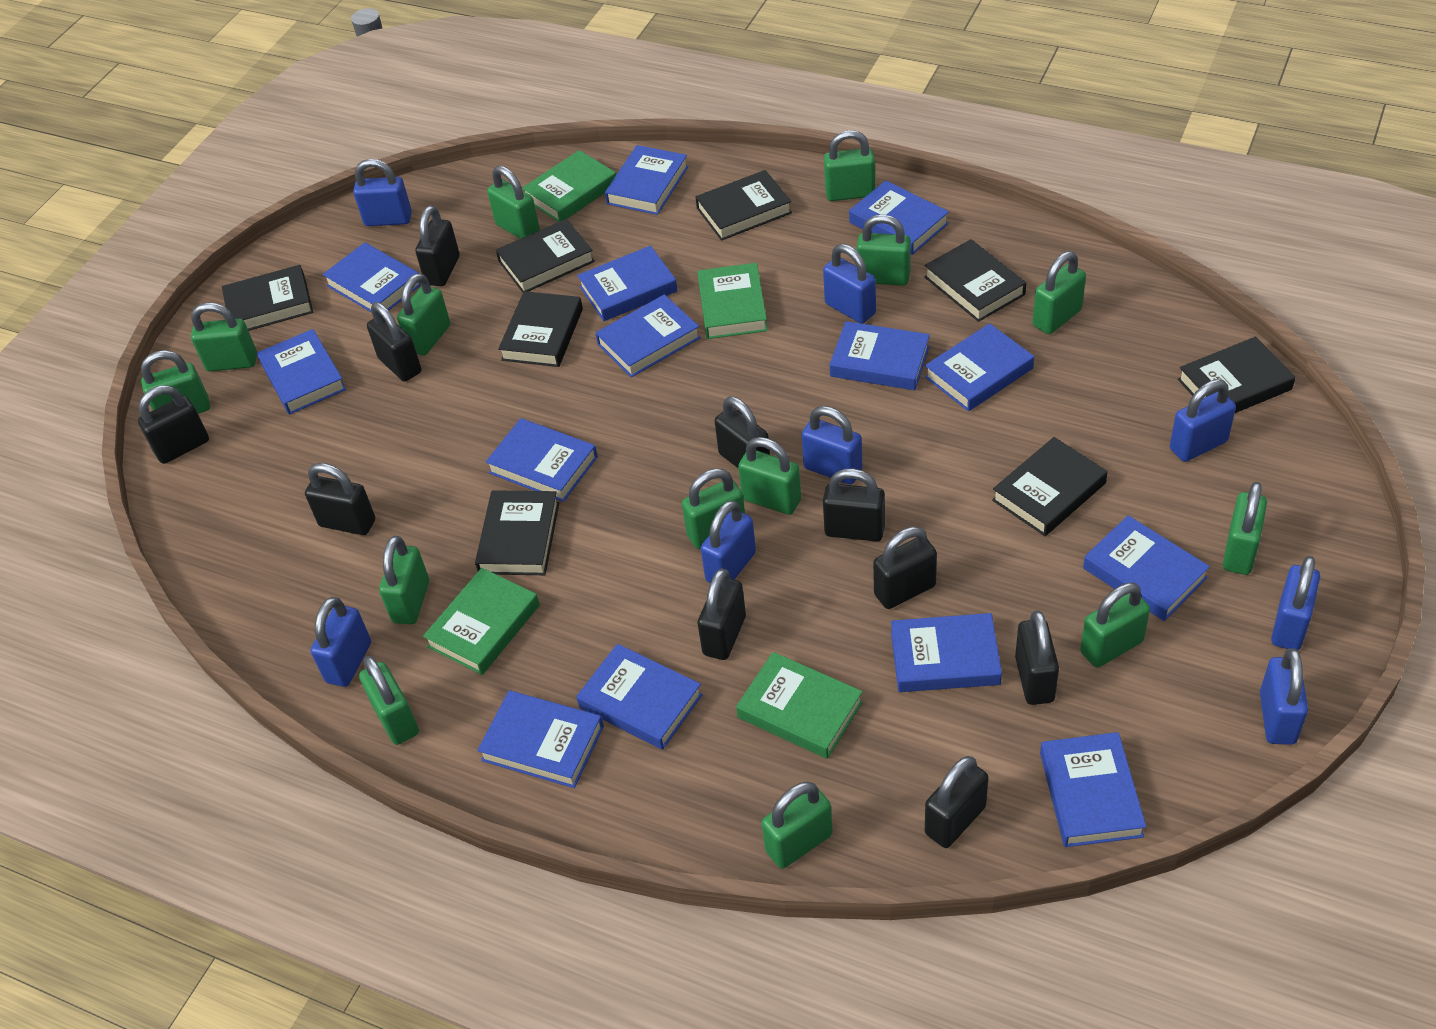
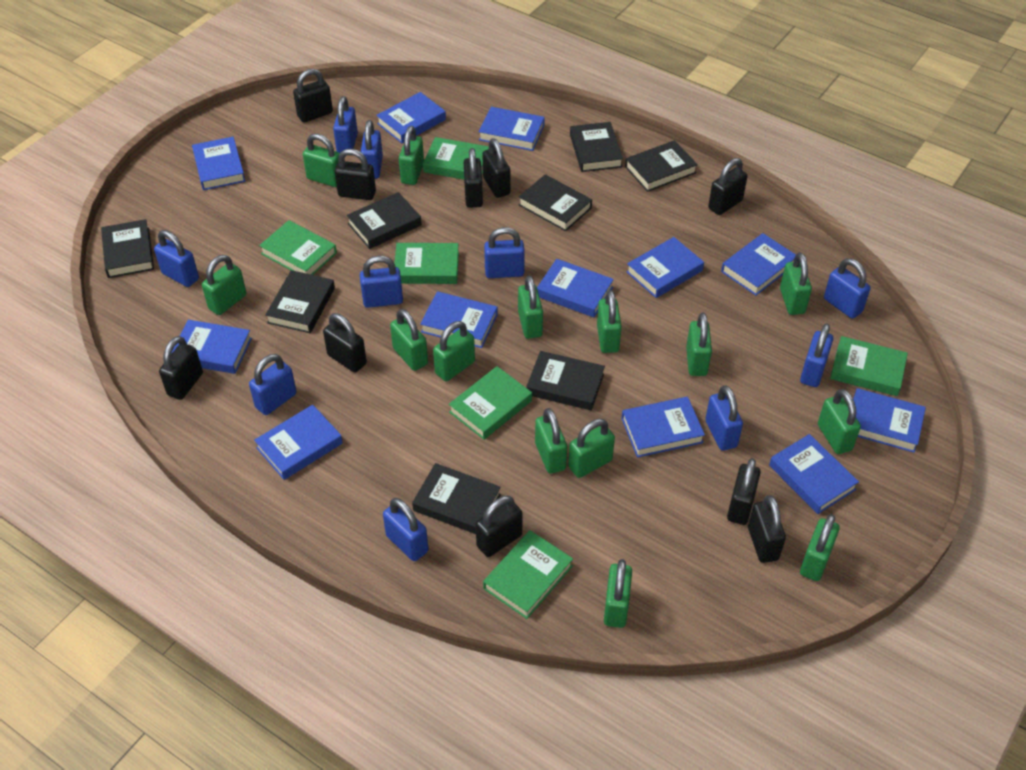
blue book: [257,329,346,415] [322,242,421,313] [477,690,604,788] [486,418,598,502] [576,644,703,750] [577,246,678,321] [595,294,701,377] [605,145,688,215] [829,321,930,390] [849,180,949,255] [891,613,1002,692] [925,323,1034,411] [1040,732,1146,847] [1083,515,1210,621] = 14 -> [171,320,252,374] [192,137,245,190] [254,405,343,480] [376,92,446,143] [420,291,498,348] [479,107,545,151] [537,259,614,317] [621,397,705,458] [626,237,704,298] [721,233,796,295] [769,434,859,514] [853,388,926,453] = 12
blue padlock: [311,597,371,687] [353,159,412,226] [701,500,756,583] [802,406,863,485] [823,244,876,324] [1170,379,1236,462] [1260,648,1308,745] [1271,556,1320,650] = 8 -> [154,230,199,287] [249,354,297,415] [333,96,358,153] [360,256,403,308] [361,120,383,179] [383,498,428,561] [484,227,525,278] [705,385,743,451] [800,323,833,387] [824,258,871,319] = 10
green book: [423,568,540,675] [522,150,616,222] [697,263,768,339] [736,652,863,759] = 4 -> [259,220,337,275] [394,243,459,284] [423,137,489,180] [449,366,532,440] [483,530,573,619] [830,336,908,396] = 6

